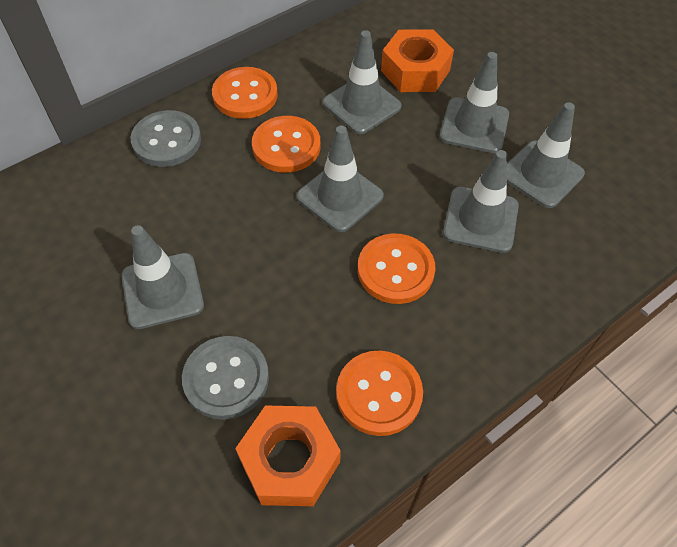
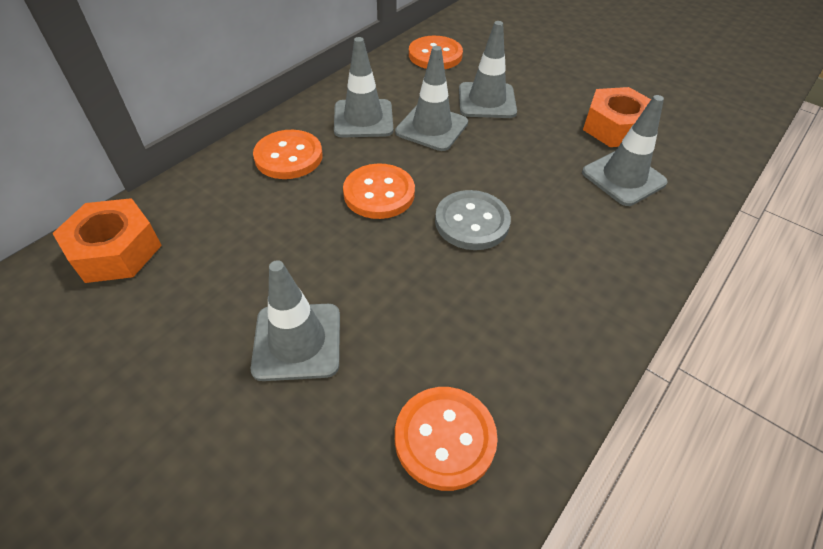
grey button: [131,110,201,167] [182,336,269,420] = 2 -> [435,190,511,250] = 1
grey traffic cone: [121,225,204,329] [297,126,384,232] [323,30,402,134] [440,52,509,153] [443,150,519,253] [506,102,585,208] = 6 -> [251,260,340,381] [334,37,393,138] [395,46,468,151] [459,21,517,118] [582,95,668,206] = 5

